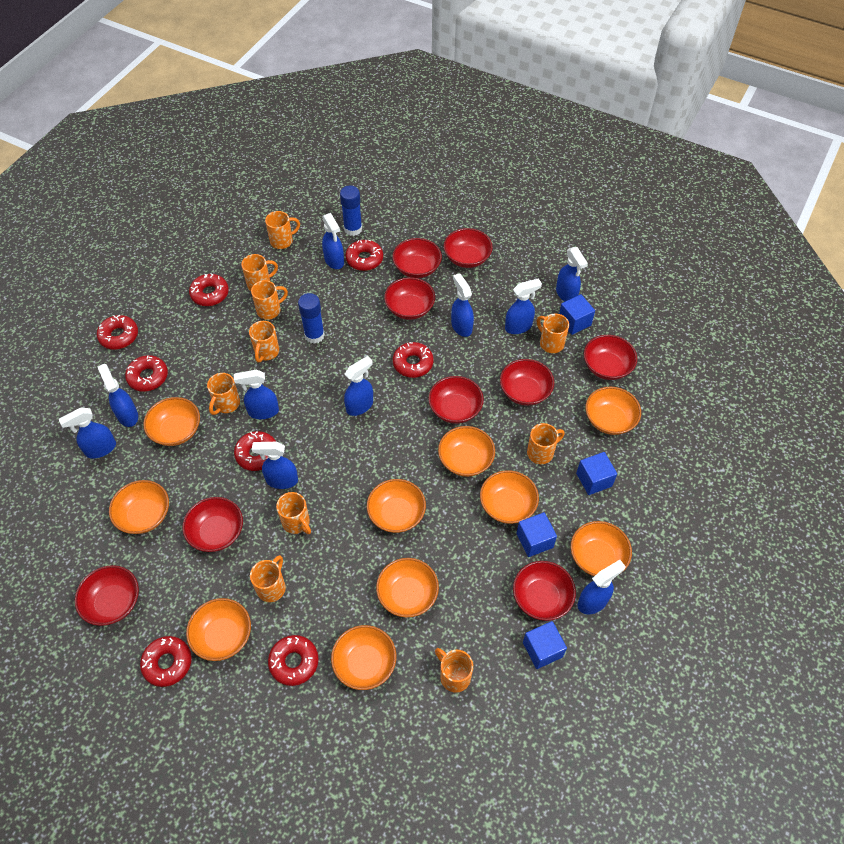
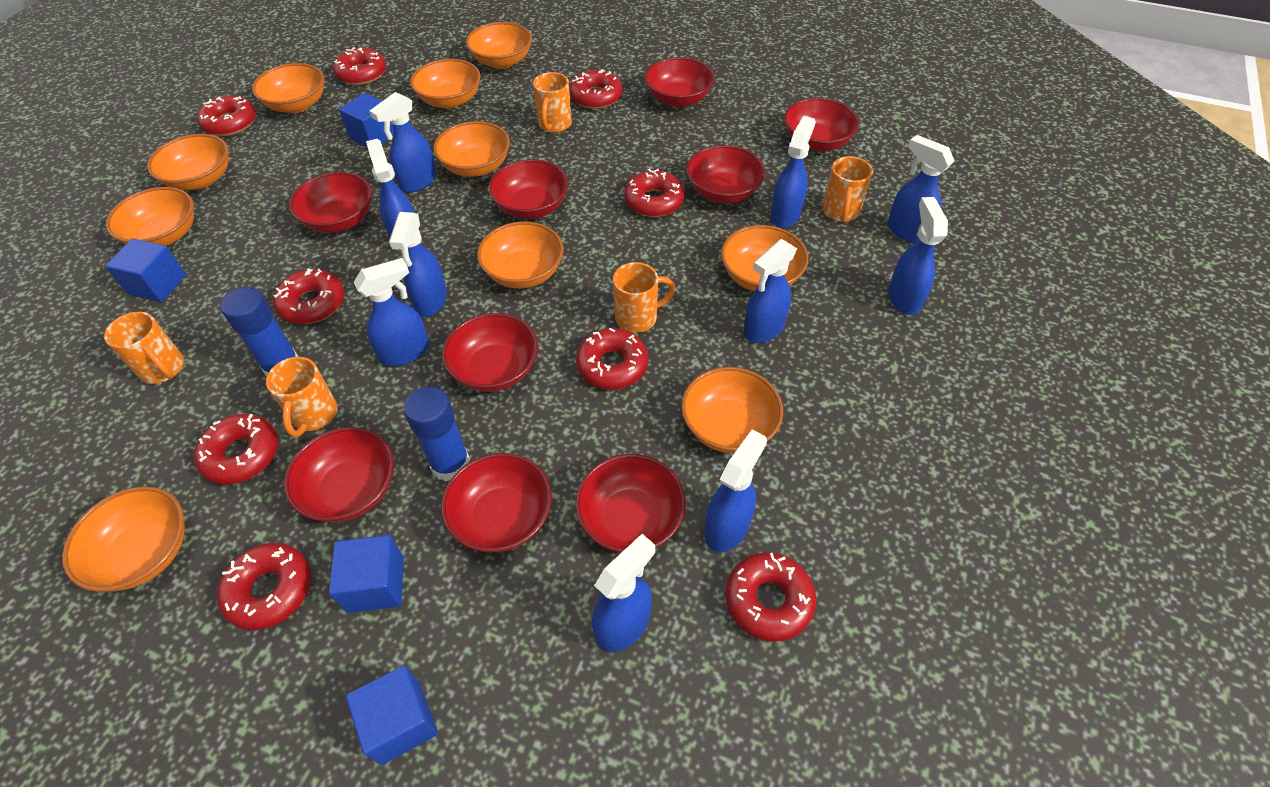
orange mug: [207,373,240,415] [241,254,278,291] [249,321,279,363] [250,555,286,602] [251,280,288,320] [265,211,300,249] [276,492,311,534] [435,648,473,693] [527,423,565,464] [537,314,569,353] = 10 -> [104,312,184,384] [266,357,338,437] [533,72,572,133] [613,262,675,333] [823,156,873,222] = 5
red donut: [97,315,138,350] [125,355,168,392] [140,636,192,687] [189,273,229,306] [234,431,276,471] [268,635,319,686] [345,239,383,271] [393,342,434,378] = 8 -> [194,414,278,485] [197,96,256,136] [217,543,311,630] [273,269,344,324] [333,47,386,85] [569,69,622,109] [576,328,648,390] [624,169,685,217] [725,552,816,642] = 9

